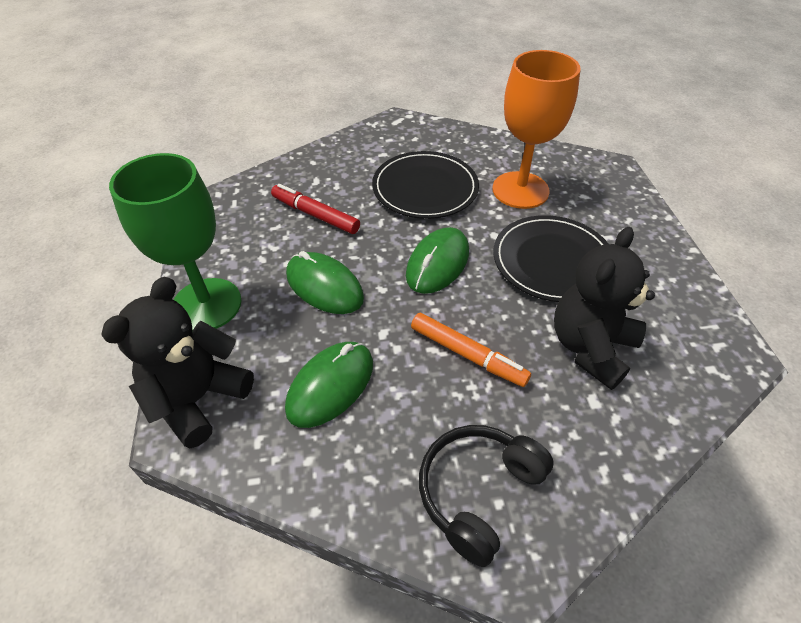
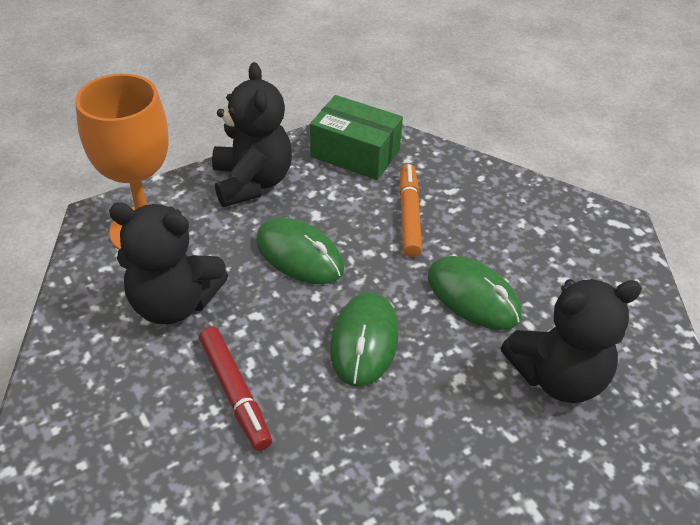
black headphones: [419,425,554,567] = 1 -> none = 0
black plate: [372,151,479,219] [493,215,609,302] = 2 -> none = 0
black teddy bear: [101,277,254,448] [554,227,655,390] = 2 -> [109,203,228,324] [212,62,292,207] [501,279,642,403] = 3
green box: none = 0 -> [310,95,403,180] = 1
green goblet: [109,153,241,331] = 1 -> none = 0

